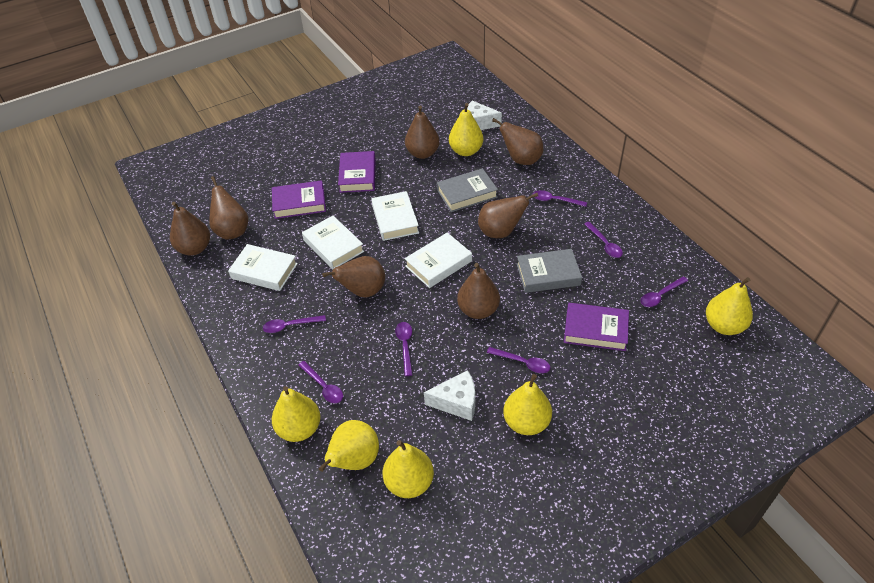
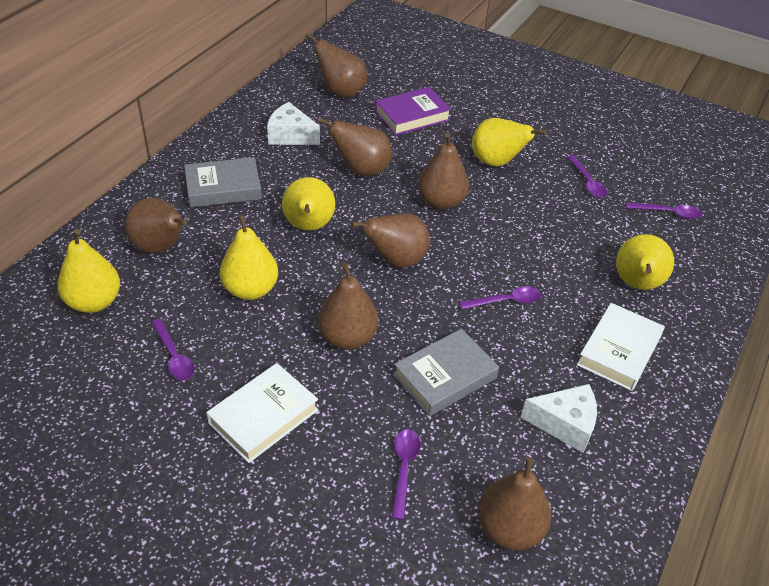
purple book: [272,180,326,219] [338,151,376,193] [564,303,629,351] = 3 -> [375,87,451,136] = 1
purple spoon: [263,315,326,333] [298,361,343,403] [395,322,413,376] [487,347,550,373] [532,190,587,207] [584,222,623,258] [641,276,688,307] = 7 -> [151,318,195,381] [391,429,420,520] [460,286,541,310] [568,155,607,198] [627,202,703,219] = 5
white book: [228,244,298,291] [302,216,364,270] [371,191,419,241] [404,233,472,288] = 4 -> [206,363,318,463] [577,303,665,391] = 2
yellow pear: [272,386,321,442] [319,420,379,472] [383,440,434,498] [449,103,483,156] [503,374,552,435] [706,277,753,335] = 6 -> [58,229,120,313] [220,214,278,300] [282,177,335,231] [472,118,546,167] [616,234,674,290] = 5

